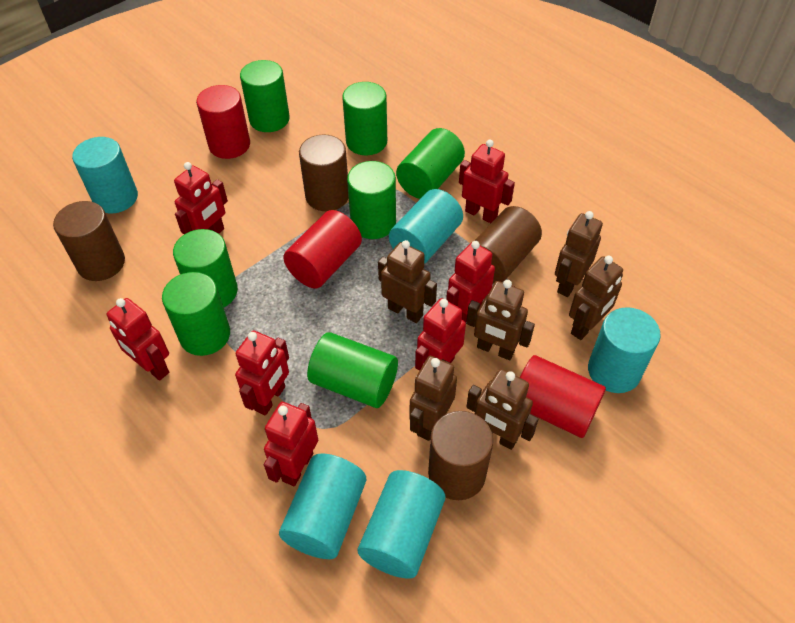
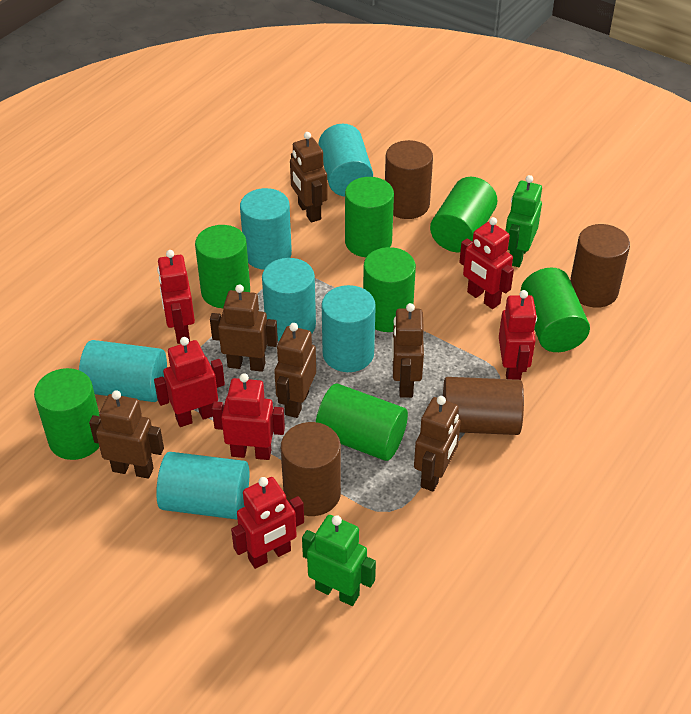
green robot: none = 0 -> [302,515,376,606] [505,175,542,267] = 2
red cylinder: [196,85,250,159] [283,210,362,289] [520,355,606,438] = 3 -> none = 0
red robot: [106,298,169,381] [174,162,228,234] [235,330,289,416] [264,402,318,486] [415,298,466,371] [446,241,495,323] [459,140,515,223] = 7 -> [154,337,225,427] [157,250,195,344] [212,373,285,460] [231,477,304,569] [459,217,514,309] [499,290,537,380] = 6
turquoise cylinder: [72,137,138,213] [279,453,366,559] [358,470,445,579] [389,189,463,264] [588,307,661,393] = 5 -> [79,340,167,402] [156,452,249,520] [240,188,292,270] [262,258,316,341] [318,124,373,197] [322,285,376,372] = 6

